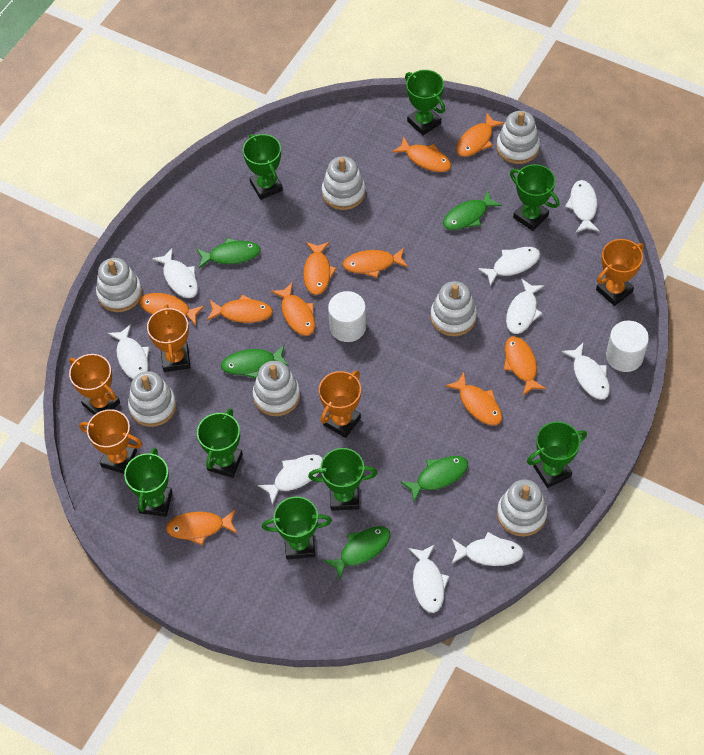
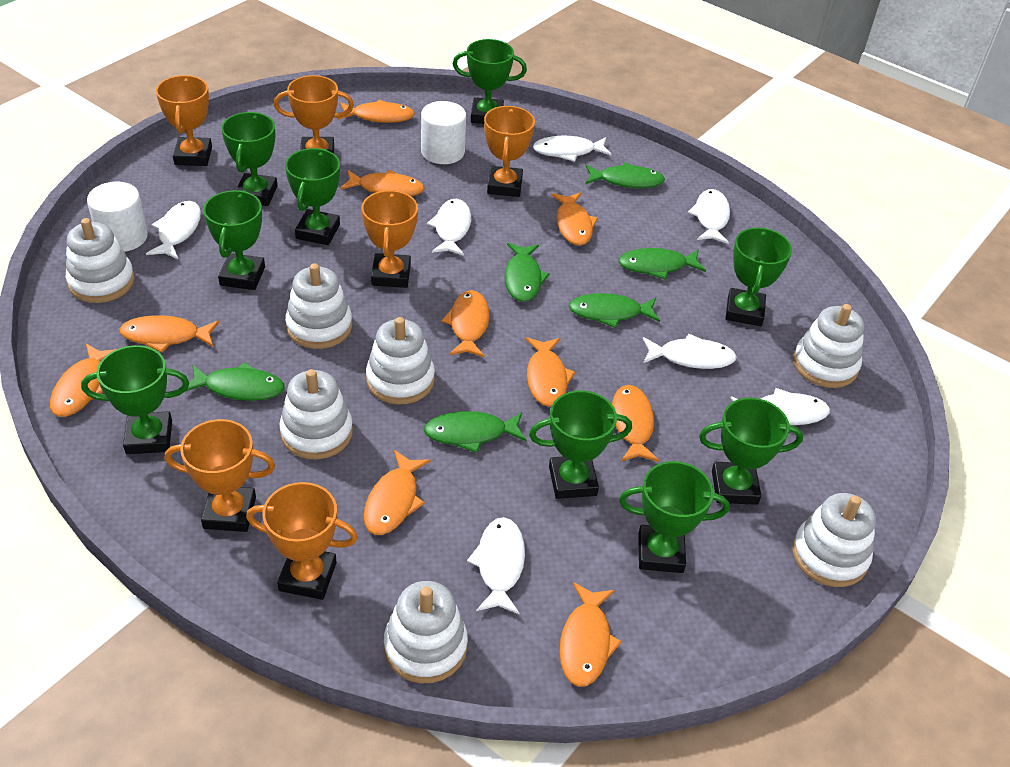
green fish: [196,238,261,268] [221,345,289,378] [324,526,390,580] [401,456,468,502] [443,190,502,230] = 5 -> [186,362,285,401] [424,411,527,453] [504,243,550,302] [569,293,660,328] [585,162,665,188] [618,248,706,280] = 6
green trophy: [124,448,172,517] [197,409,243,478] [243,134,283,200] [262,497,332,560] [308,448,377,511] [405,70,445,136] [510,164,559,231] [527,421,587,488] = 8 -> [81,345,189,454] [203,190,265,290] [221,112,277,206] [285,148,340,245] [453,39,527,124] [529,390,632,499] [619,461,729,573] [699,398,803,505] [725,227,792,326] = 9
orange trophy: [69,354,120,415] [79,409,142,474] [147,304,190,372] [319,370,361,438] [596,239,644,306] = 5 -> [156,75,212,166] [165,419,275,532] [246,482,358,600] [274,75,354,154] [362,190,418,288] [484,106,535,197] = 6
white fish: [108,324,150,379] [152,248,198,298] [258,454,323,505] [408,544,449,613] [452,532,524,566] [478,247,540,286] [506,279,545,334] [561,342,610,400] [565,180,599,232] = 9 -> [146,201,201,260] [427,199,471,256] [467,517,525,614] [533,136,612,162] [643,334,737,369] [688,189,730,244] [731,388,830,425] = 7

